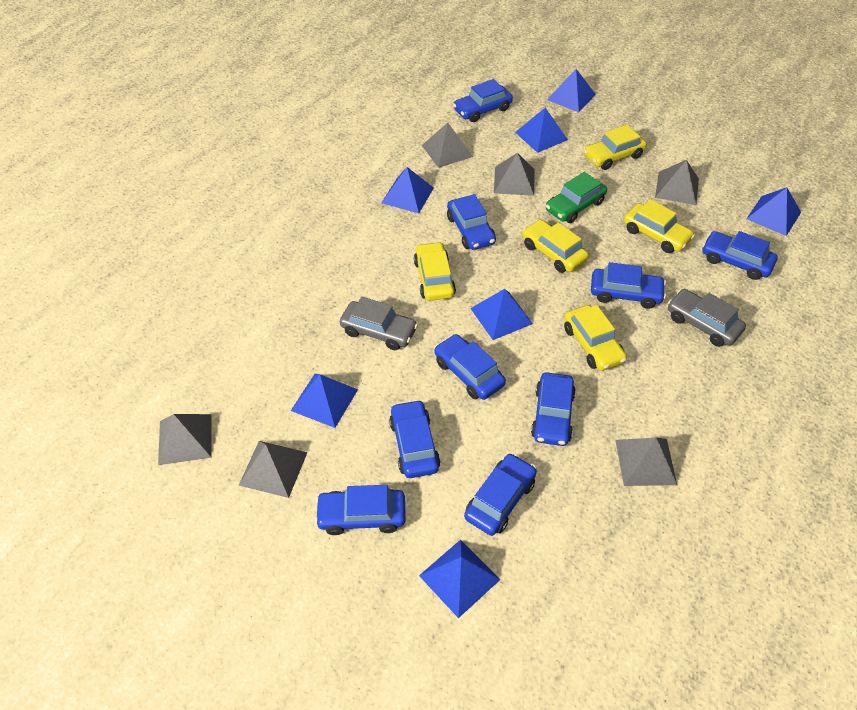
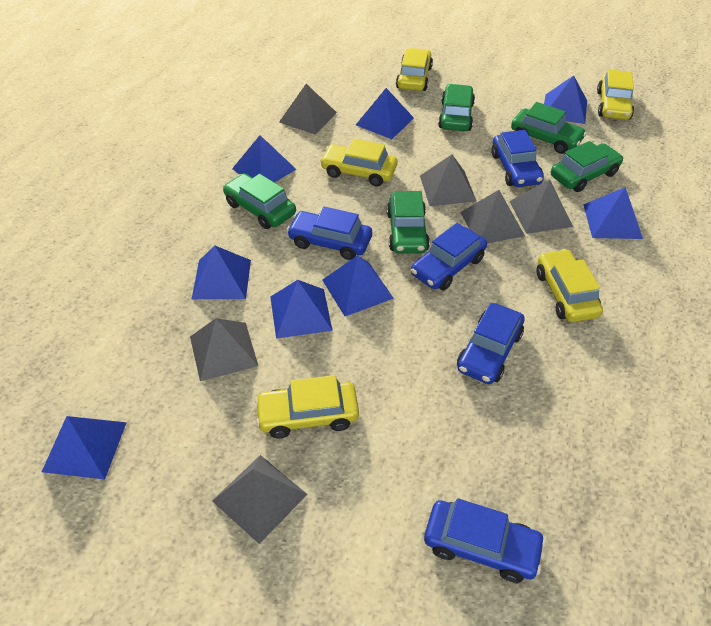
blue car: [315,485,406,535] [389,400,440,478] [434,334,506,400] [447,194,496,250] [453,79,513,122] [464,453,537,536] [531,372,576,446] [591,262,666,309] [702,231,778,280] = 9 -> [287,207,372,260] [411,223,487,290] [424,498,546,583] [457,303,525,384] [491,130,544,187] = 5
blue pyramid: [291,374,358,428] [382,167,434,213] [419,540,500,618] [470,289,533,340] [515,108,568,153] [547,69,596,112] [746,187,801,236] = 7 -> [42,416,127,479] [192,245,251,299] [232,135,297,182] [270,280,333,339] [322,255,394,316] [356,88,414,139] [544,75,587,124] [583,187,643,239] = 8
green car: [546,172,607,223] = 1 -> [223,173,296,229] [387,191,430,254] [438,84,475,131] [511,102,587,154] [551,141,623,192] = 5
grey car: [340,297,418,350] [668,289,746,347] = 2 -> none = 0

